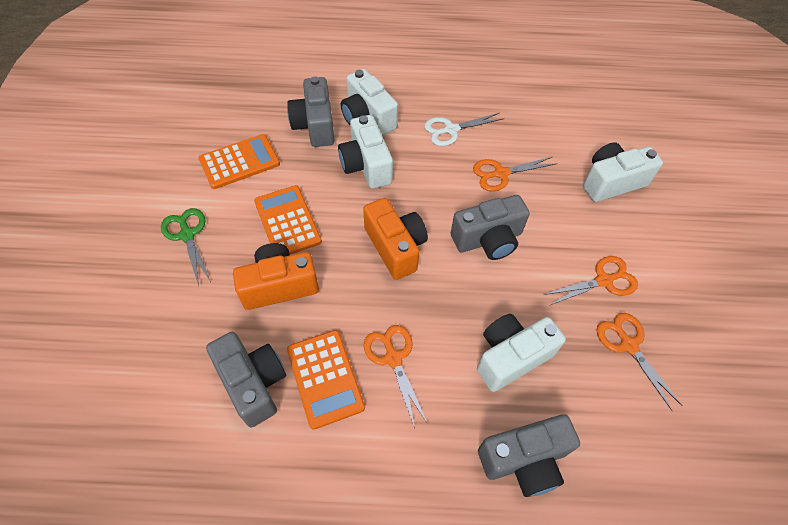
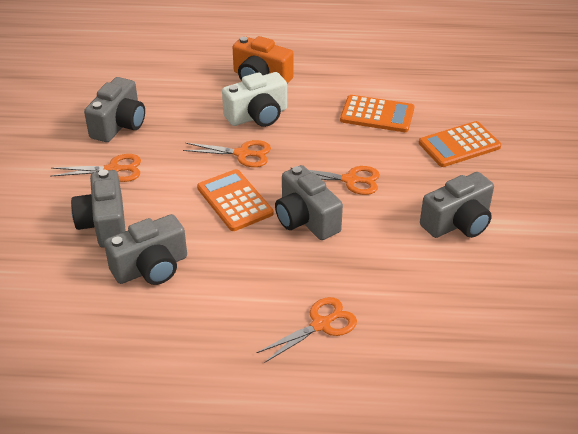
green scissors: [161,208,211,286] = 1 -> none = 0
grey camera: [206,332,286,427] [287,76,335,147] [451,195,530,260] [478,414,580,497] = 4 -> [71,169,126,248] [84,77,145,142] [104,214,187,285] [275,165,343,240] [420,172,494,238] = 5
orange camera: [233,243,319,310] [363,198,428,280] = 2 -> [233,36,294,84] = 1
white camera: [338,115,393,189] [341,69,398,135] [477,314,566,392] [583,142,663,202] = 4 -> [222,72,287,127] = 1
white scissors: [424,113,504,146] = 1 -> none = 0

